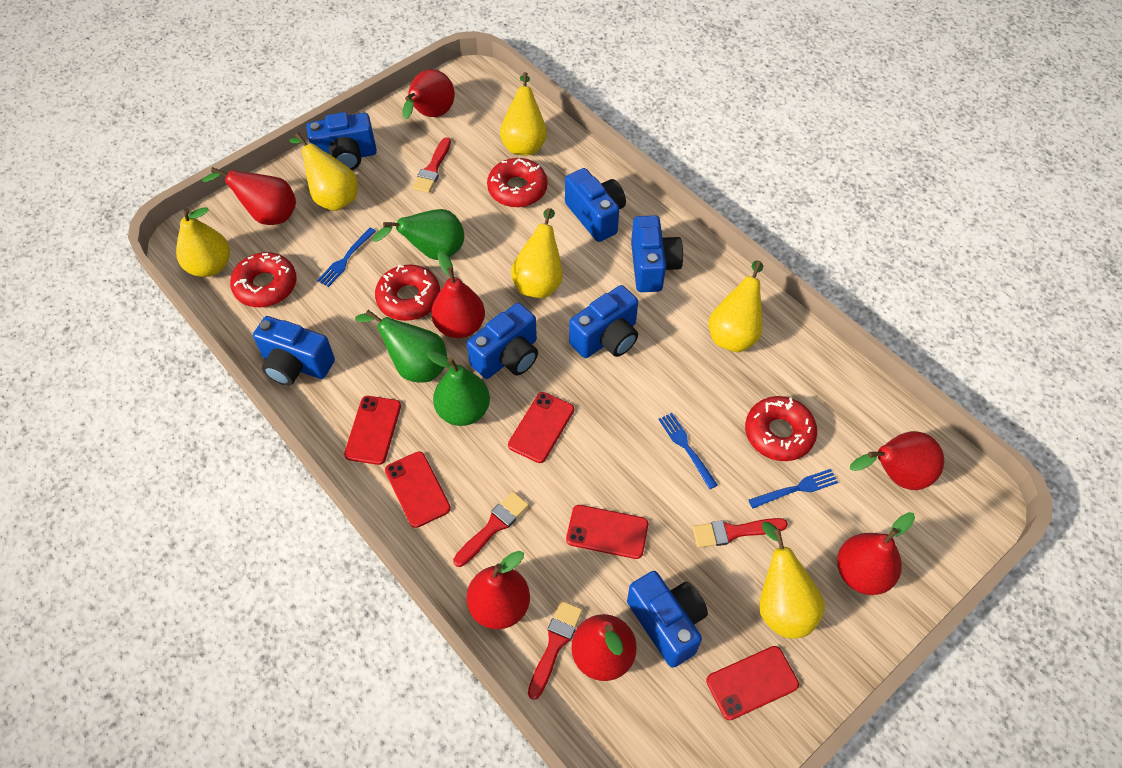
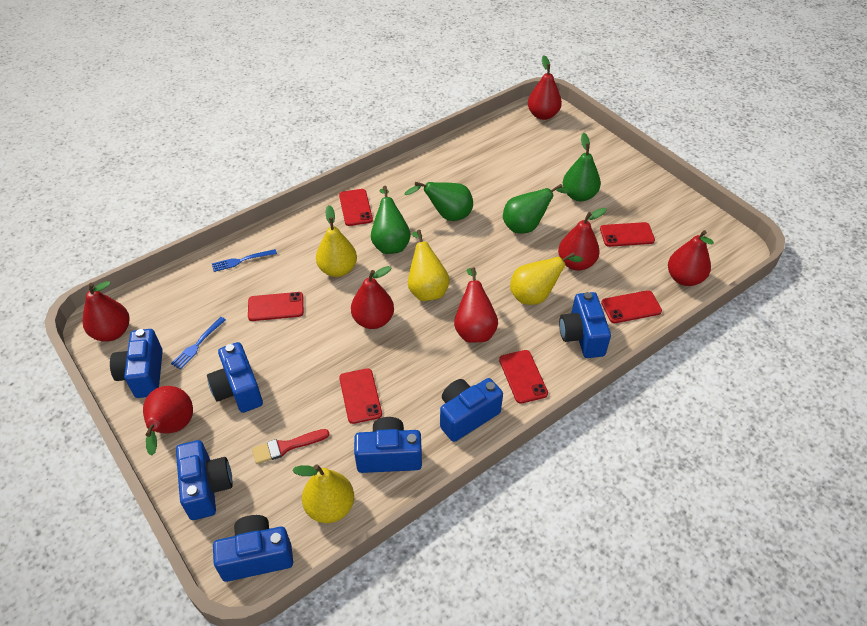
blue fork: [317,228,376,287] [658,413,718,489] [749,469,838,508] = 3 -> [171,317,226,370] [212,249,277,272] = 2
green pear: [355,310,447,382] [372,209,464,260] [426,350,490,426] = 3 -> [371,186,411,254] [404,182,473,221] [503,184,570,233] [563,133,601,201] = 4
red brush: [412,137,451,193] [453,491,529,567] [528,601,583,700] [692,518,788,548] = 4 -> [252,429,330,464] = 1
red donut: [230,252,297,307] [375,265,440,321] [487,158,548,207] [745,396,817,461] = 4 -> none = 0
red phone: [344,396,401,465] [385,451,451,528] [508,392,574,463] [566,505,648,559] [706,646,799,720] = 5 -> [248,292,304,321] [339,189,373,226] [339,368,382,424] [499,350,548,404] [600,222,655,247] [601,290,662,323] = 6
yellow pear: [176,208,230,277] [289,133,358,211] [500,72,547,155] [511,208,563,298] [709,261,763,352] [759,521,825,639] = 6 -> [292,464,354,523] [316,205,357,277] [408,230,450,301] [510,252,583,305] = 4

